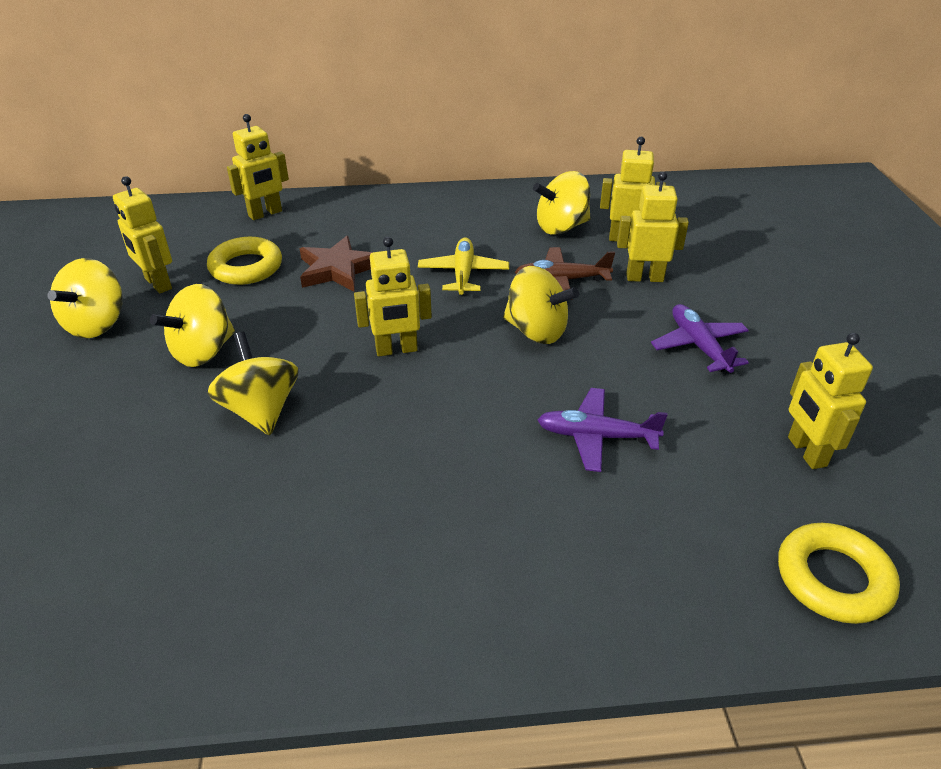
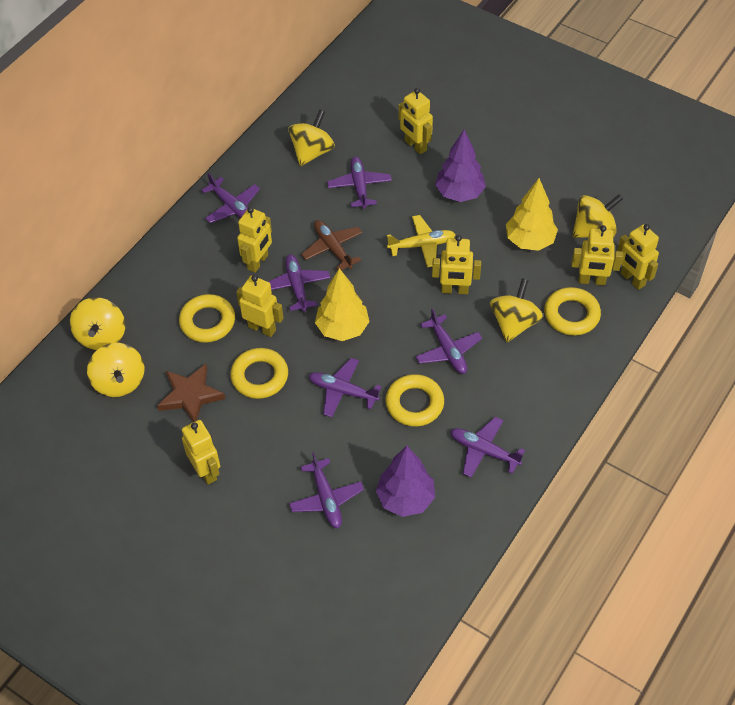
purple plane: [538,388,668,472] [651,304,749,373] = 2 -> [201,173,260,223] [268,254,330,312] [289,452,364,528] [309,358,382,417] [327,157,392,209] [415,308,482,374] [450,417,525,477] = 7
purple tree: none = 0 -> [376,446,435,517] [435,130,486,202] = 2
yellow ring: [207,237,282,285] [778,523,900,624] = 2 -> [179,294,235,343] [230,348,288,399] [385,374,444,427] [544,287,601,336] = 4
yellow robot: [113,176,172,293] [227,114,289,220] [354,237,432,356] [600,137,666,241] [617,171,689,282] [788,333,873,469] = 6 -> [182,420,220,485] [236,275,283,337] [237,207,272,273] [398,88,433,154] [432,235,481,294] [571,225,623,285] [617,224,659,290] = 7
yellow tree: none = 0 -> [315,268,369,341] [506,178,558,251] = 2

